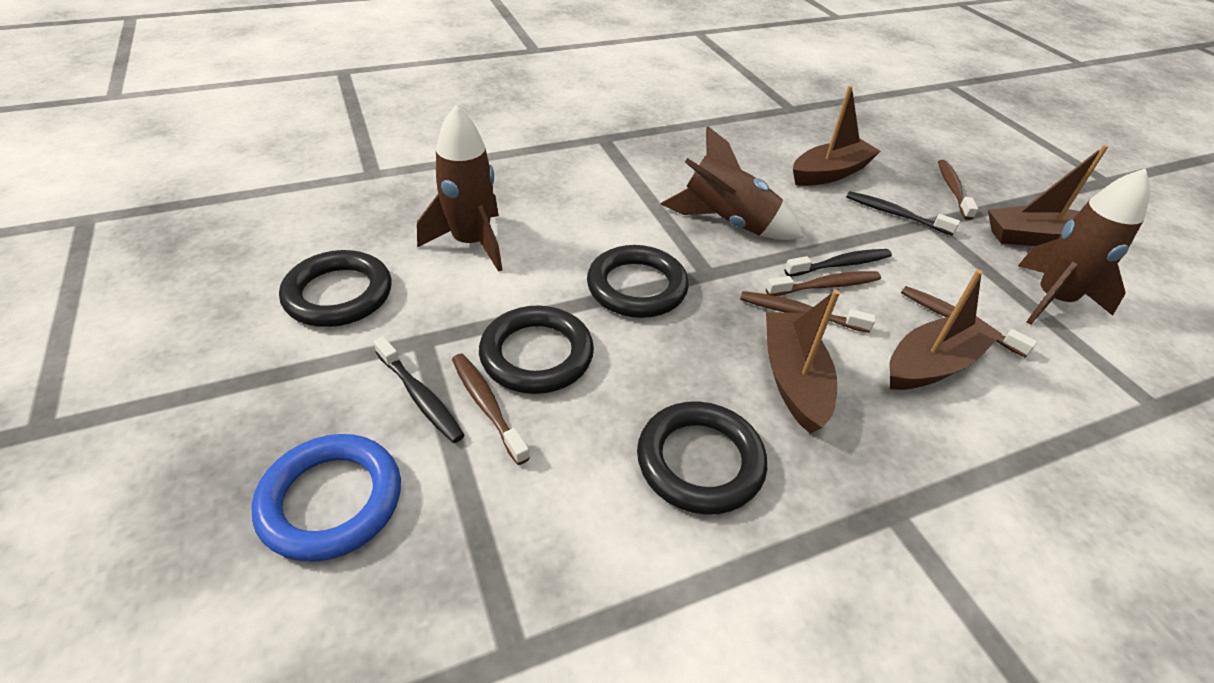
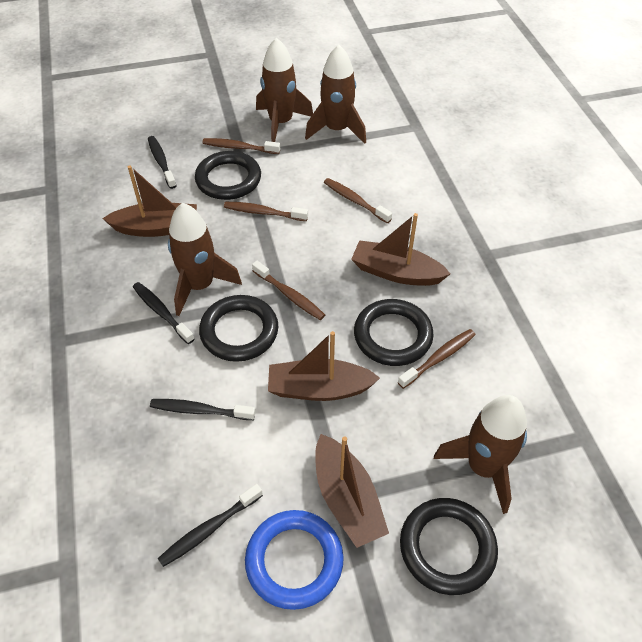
black toothbrush: [373,336,465,443] [784,249,892,277] [846,191,960,235] = 3 -> [133,282,194,344] [148,136,177,189] [150,399,256,420] [158,484,263,567] = 4
brown rocket: [417,105,502,272] [661,126,803,240] [1018,168,1150,325] = 3 -> [168,203,242,316] [256,37,313,142] [305,45,366,144] [434,395,527,514] = 4

